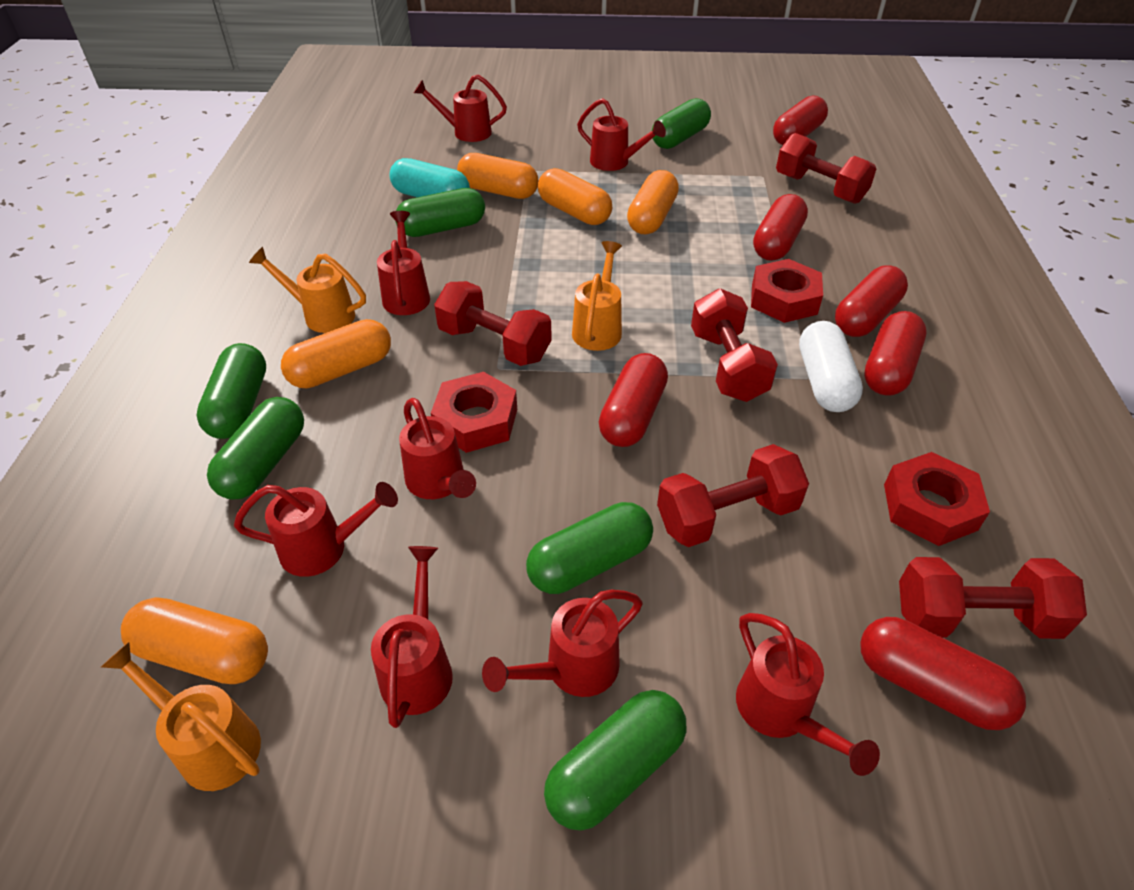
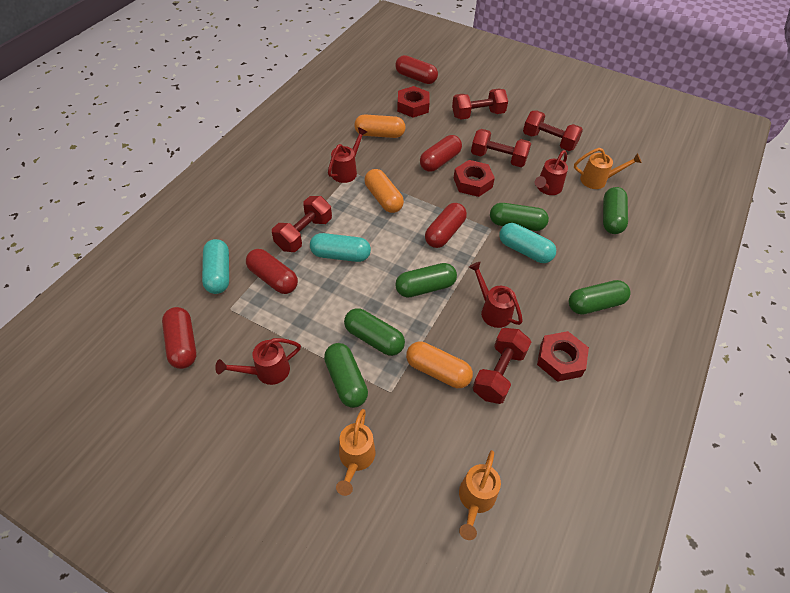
orange capsule: [121,597,268,684] [281,319,391,389] [457,153,538,199] [538,168,612,225] [627,170,679,234] = 5 -> [354,114,406,138] [365,169,404,213] [406,341,473,388] = 3
red capsule: [599,353,668,447] [753,194,808,261] [773,95,828,145] [835,265,908,337] [860,617,1026,730] [864,311,926,396] = 6 -> [162,307,197,369] [246,249,298,294] [395,55,438,84] [420,135,462,172] [425,203,467,248] = 5
red watering can: [234,482,398,577] [371,546,453,728] [377,211,430,315] [399,398,476,499] [414,74,507,142] [482,589,643,697] [577,98,666,171] [736,613,880,776] = 8 -> [215,338,301,385] [328,127,367,183] [469,262,523,328] [535,150,568,195] = 4
turquoise capsule: [389,158,470,197] = 1 -> [202,239,229,294] [310,233,371,262] [499,223,556,263] = 3
white capsule: [799,321,863,412] = 1 -> none = 0

